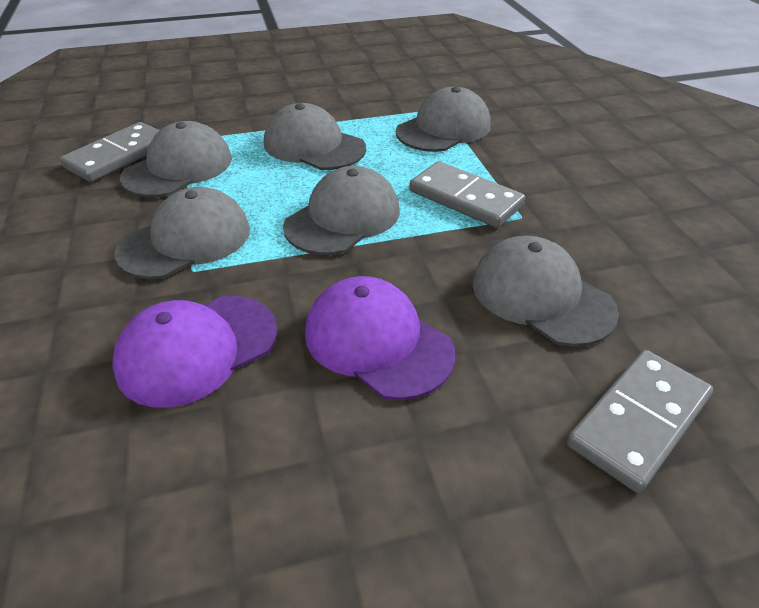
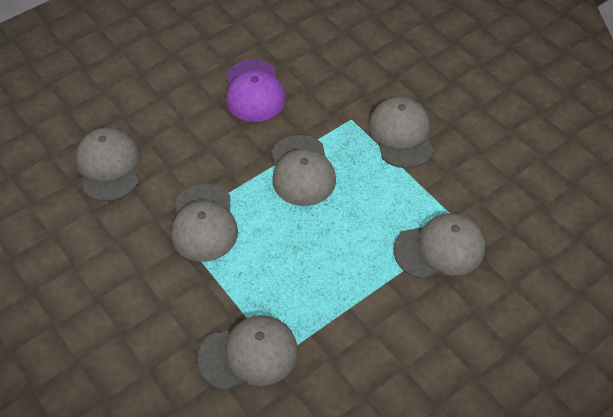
grey domino: [60,122,160,182] [409,161,525,228] [567,350,713,493] = 3 -> none = 0
purple cap: [112,296,278,408] [305,276,455,400] = 2 -> [226,60,286,122] = 1

